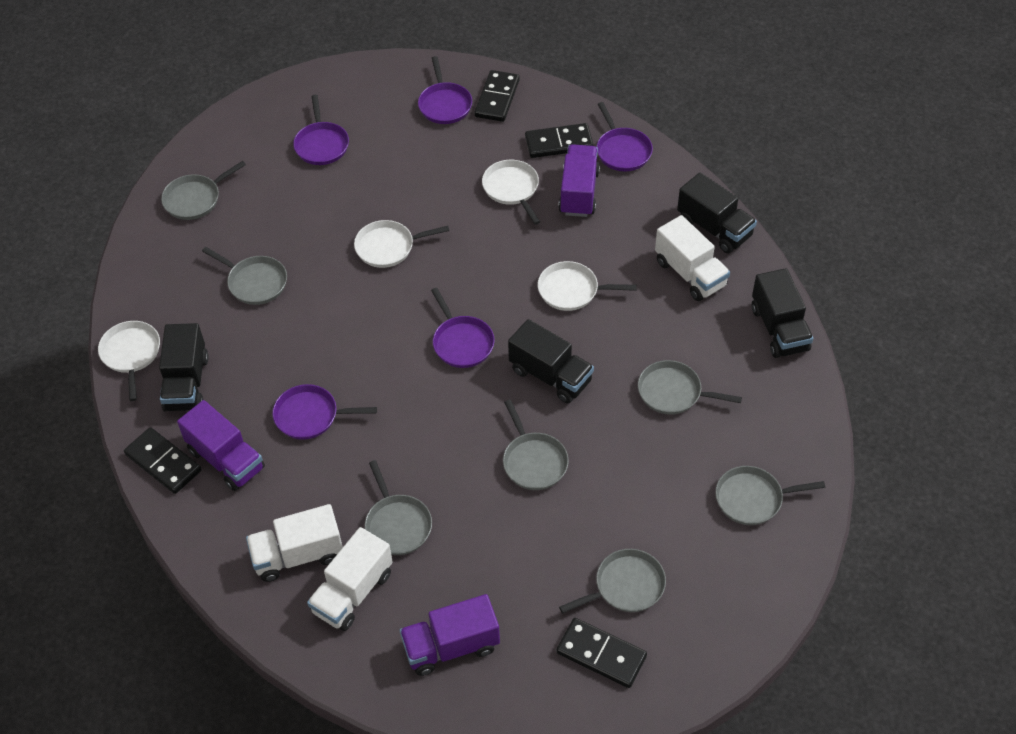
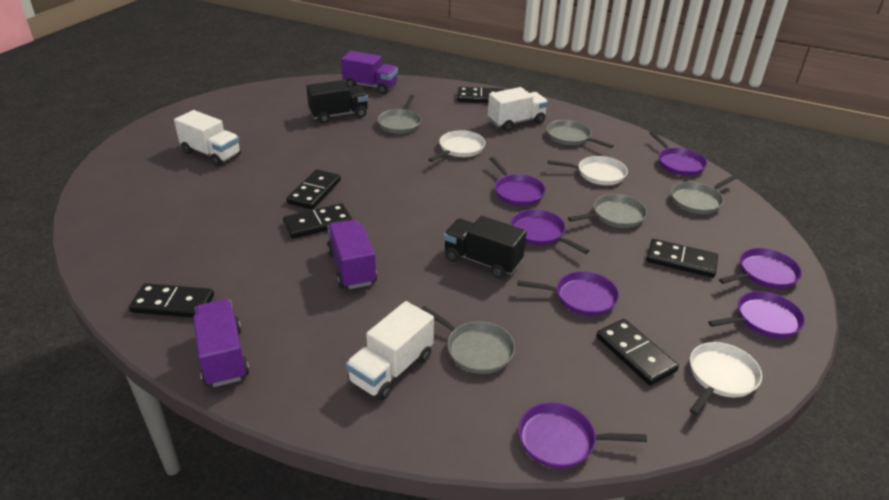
black domino: [124,427,202,494] [474,70,520,122] [525,123,594,158] [556,618,647,688] = 4 -> [129,283,214,318] [283,203,352,239] [286,169,341,210] [457,87,504,103] [597,319,679,386] [646,239,718,278] = 6
black truck: [159,323,209,411] [508,319,594,403] [677,173,757,254] [752,268,813,358] = 4 -> [306,80,368,123] [444,216,527,279] = 2
grey pan: [161,161,246,220] [202,247,287,305] [365,460,432,555] [503,400,569,490] [559,549,666,613] [638,360,742,415] [715,466,825,525] = 7 -> [378,95,421,134] [421,306,515,374] [547,120,614,148] [568,194,647,228] [671,175,737,214] = 5
purple pan: [272,384,377,440] [293,95,349,165] [418,56,472,124] [431,288,495,368] [597,102,653,171] = 5 -> [490,157,546,206] [511,209,589,254] [517,271,619,316] [518,402,647,469] [649,131,707,176] [708,291,805,338] [719,248,802,289] = 7
white pan: [98,321,160,401] [354,220,449,268] [482,160,540,225] [538,261,637,311] = 4 -> [428,130,485,162] [548,156,628,185] [690,342,762,415] = 3

